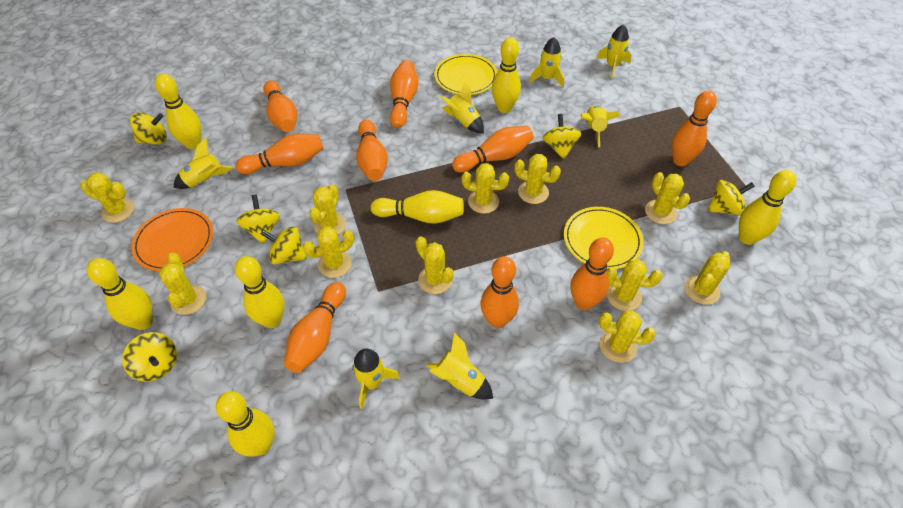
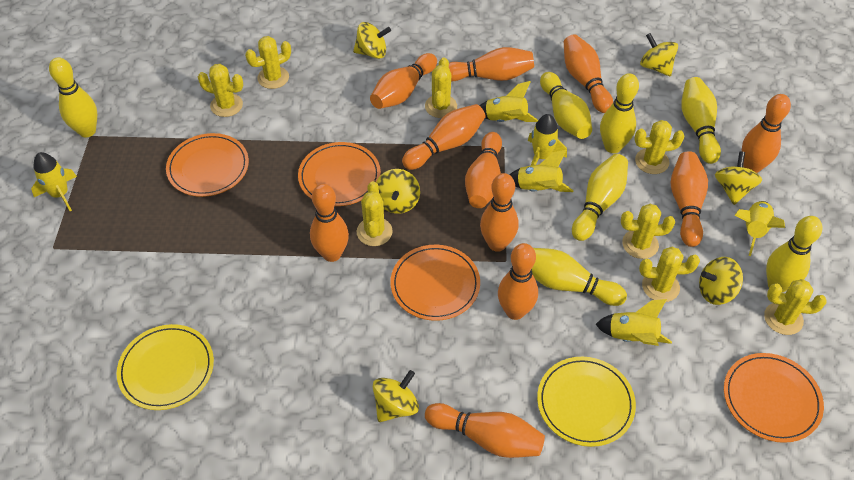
orange bowling pin: [235,134,323,174] [263,81,297,132] [284,282,346,373] [356,120,388,181] [390,60,418,128] [452,126,534,173] [480,256,519,328] [571,237,614,310] [672,90,717,166] = 9 -> [310,184,349,262] [370,53,437,109] [402,104,486,170] [425,403,545,458] [449,47,534,81] [465,132,502,208] [480,173,518,252] [498,243,538,320] [564,34,613,113] [671,151,708,247] [742,94,791,173] = 11
orange plate: [131,208,213,271] = 1 -> [166,133,249,197] [298,142,381,206] [391,245,480,321] [724,353,824,443] = 4
yellow cactus: [81,172,134,223] [159,253,206,315] [303,226,354,278] [309,184,346,235] [416,237,454,294] [462,163,509,214] [514,154,561,204] [599,311,656,363] [607,259,663,311] [645,172,690,224] [685,251,730,305] = 11 -> [198,64,243,117] [245,36,291,89] [357,181,393,246] [425,57,457,118] [621,204,675,259] [634,120,685,174] [639,247,700,302] [764,279,827,335] = 8
yellow rocket: [174,138,234,189] [352,348,400,409] [426,332,493,400] [440,82,484,133] [529,37,564,87] [581,105,621,147] [596,24,631,78] = 7 -> [31,152,77,211] [479,81,538,122] [510,150,574,192] [528,114,567,165] [595,299,672,346] [734,201,785,256] = 6

